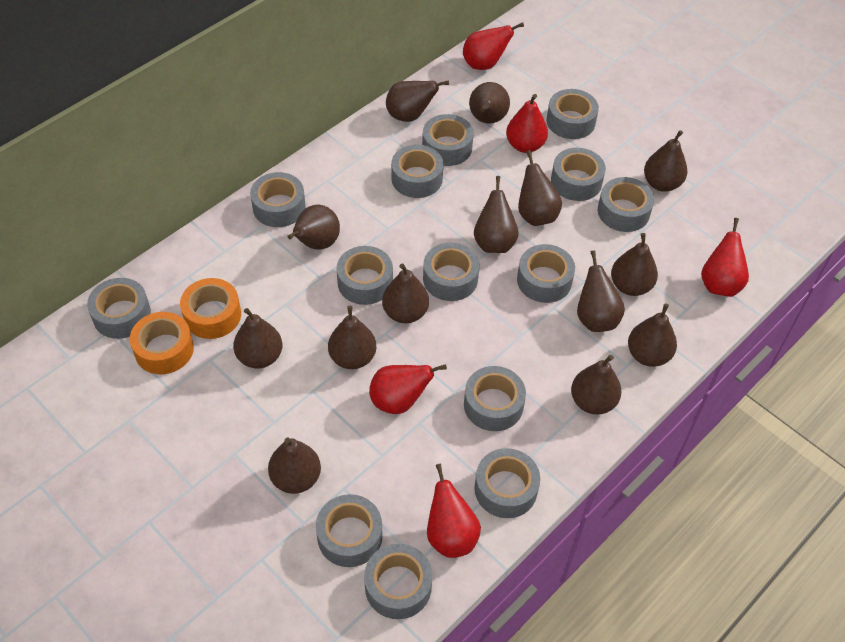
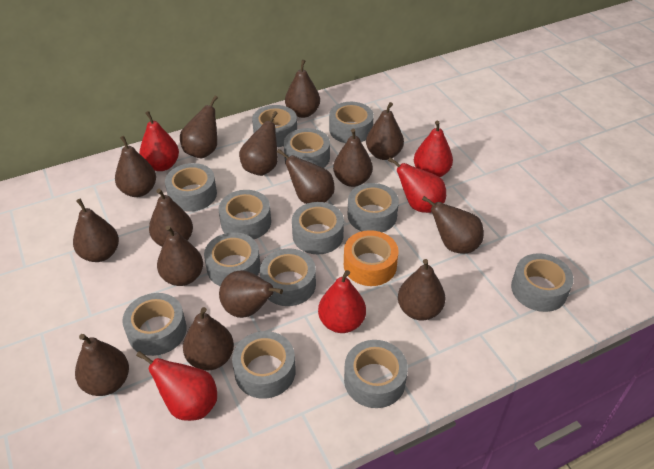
brown pear: [233,308,282,369] [268,438,321,494] [287,205,340,250] [328,306,376,369] [382,264,429,323] [386,80,449,122] [469,82,510,123] [474,176,518,253] [518,150,562,226] [571,355,622,415] [577,250,625,332] [611,233,658,296] [628,303,677,367] [644,130,687,192] = 14 -> [73,199,119,262] [75,334,129,396] [115,136,156,197] [149,189,193,247] [157,225,203,286] [180,96,218,158] [183,307,234,371] [219,270,283,318] [239,111,278,176] [277,149,335,204] [285,60,320,118] [333,129,373,187] [366,102,404,160] [398,259,446,321] [422,196,484,254] = 15
grey tape: [87,278,151,339] [250,172,306,227] [316,494,382,567] [337,246,393,305] [364,544,432,619] [391,144,444,198] [422,114,474,166] [423,243,479,301] [464,366,526,431] [474,448,540,518] [517,244,575,303] [547,89,599,139] [551,148,606,201] [598,177,654,232] = 14 -> [122,293,187,356] [165,163,217,212] [204,232,261,286] [219,190,271,239] [232,331,296,399] [252,105,297,147] [260,248,316,306] [284,128,330,168] [292,202,344,254] [329,102,374,143] [344,340,408,408] [348,183,399,232] [511,253,574,312] = 13
orange tape: [130,312,194,374] [180,278,241,339] = 2 -> [344,230,399,286] = 1

